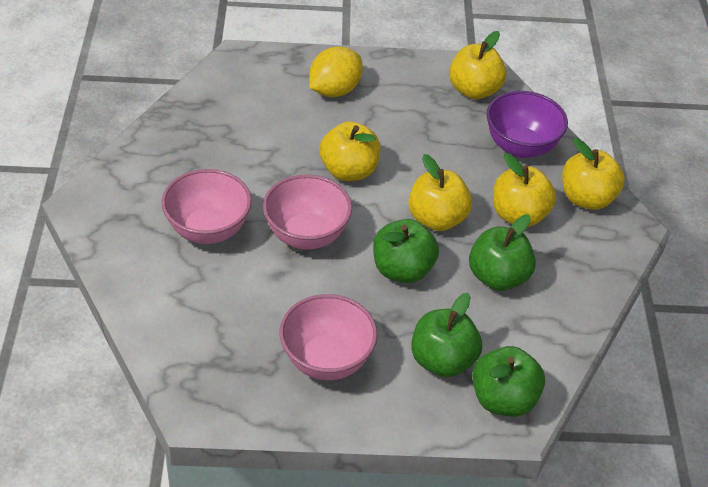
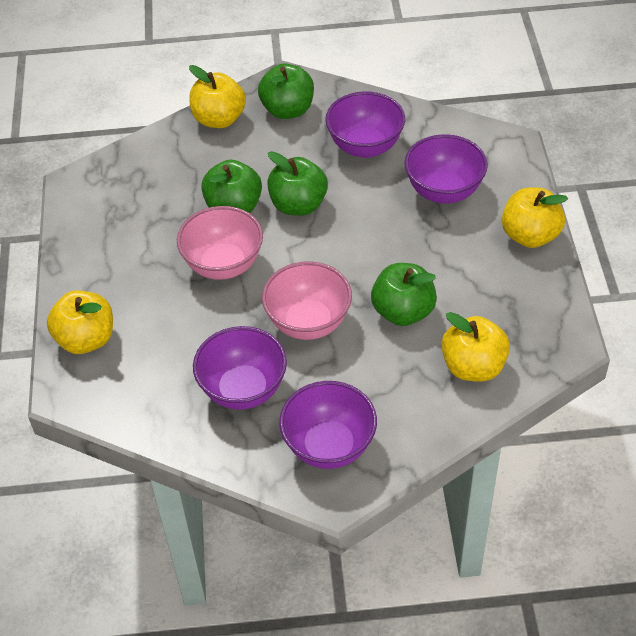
pink bowl: [161,169,252,244] [263,174,352,250] [280,294,377,380] = 3 -> [177,206,263,280] [262,261,352,340] = 2
purple bowl: [486,91,568,158] = 1 -> [193,326,287,410] [279,381,377,469] [325,91,405,158] [404,134,488,204] = 4
yellow apple: [319,122,380,181] [408,154,472,231] [449,31,506,99] [493,153,556,227] [562,138,625,210] = 5 -> [47,290,113,354] [189,65,246,128] [441,312,510,382] [502,187,568,248] = 4
yellow lemon: [309,46,363,97] = 1 -> none = 0

